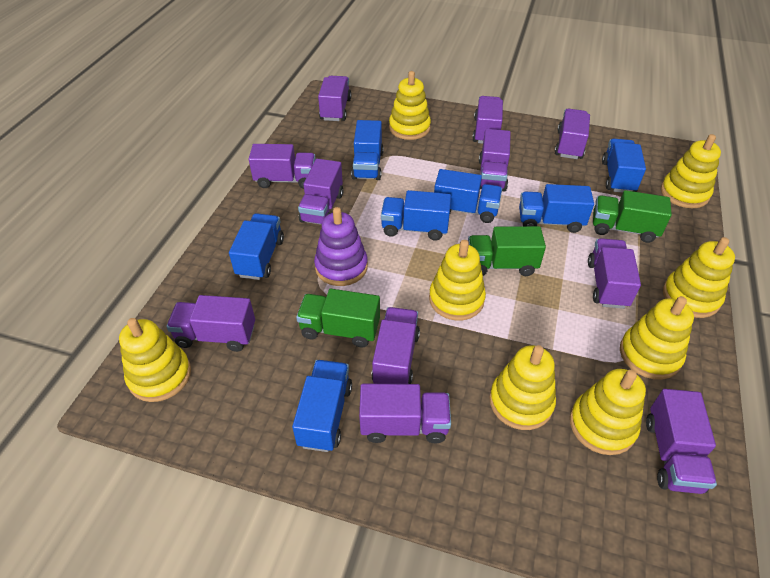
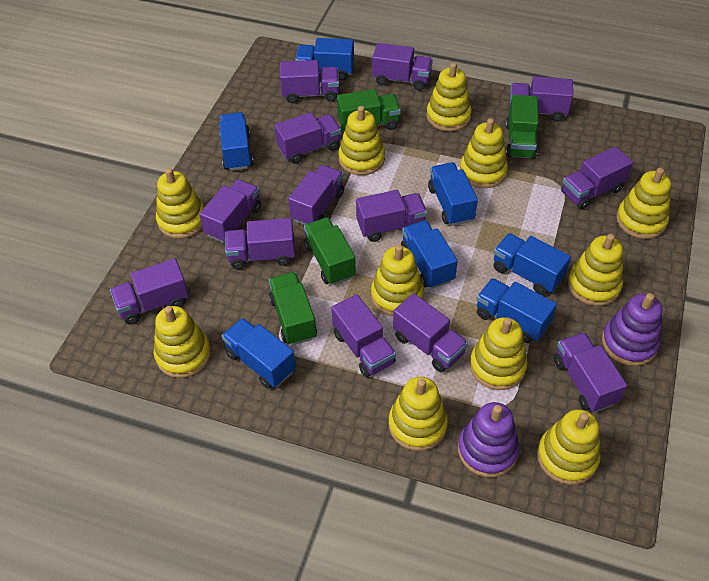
green truck: [296,289,380,347] [468,226,546,276] [593,190,672,243] = 3 -> [269,272,317,345] [304,217,356,285] [337,89,401,131] [506,95,539,159] = 4
purple stacking toy: [314,207,368,286] = 1 -> [458,402,519,477] [602,293,662,366] = 2
purple truck: [166,295,255,352] [249,144,316,189] [298,159,343,225] [318,76,351,121] [359,384,451,444] [371,307,420,384] [472,96,503,144] [479,129,511,192] [555,108,590,159] [588,238,641,309] [646,389,717,494] = 11 -> [110,258,189,324] [199,179,261,243] [225,218,295,269] [275,112,341,164] [280,60,339,103] [288,165,344,225] [332,294,396,377] [356,190,427,242] [372,43,433,91] [393,293,468,372] [509,76,573,121] [554,333,627,412] [561,147,633,210] = 13
yellow stacking toy: [119,318,191,402] [389,71,431,140] [429,240,486,320] [489,345,556,430] [570,369,646,455] [620,296,694,380] [661,134,721,208] [663,237,735,318] = 8 -> [154,306,211,378] [156,168,204,239] [338,106,385,175] [371,245,424,316] [388,377,448,451] [426,63,472,131] [460,118,508,188] [470,317,527,390] [537,409,601,485] [568,234,623,306] [616,168,671,239] = 11

